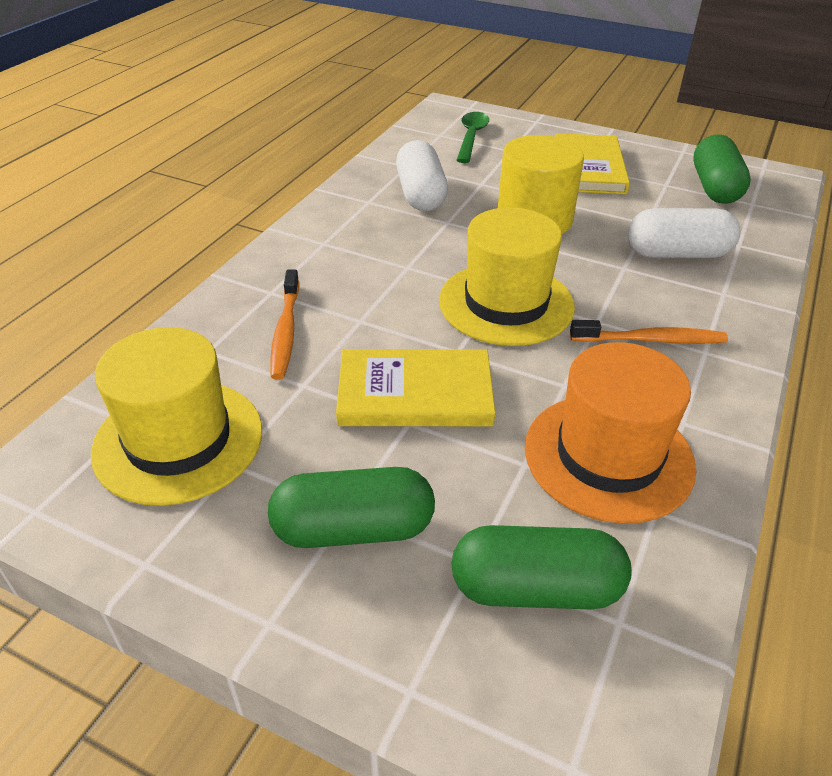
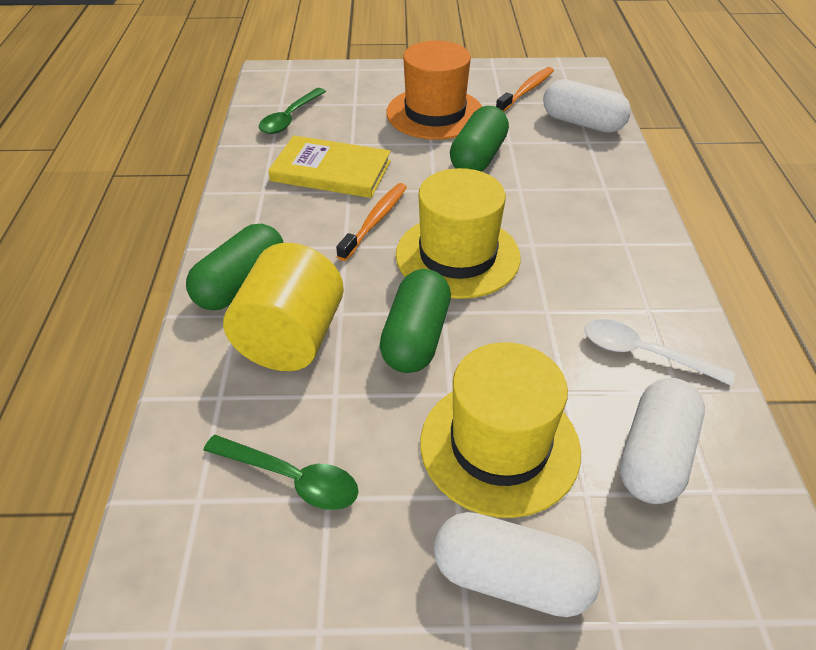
green spoon: [456,112,489,163] = 1 -> [203,435,358,510] [259,88,326,134] = 2
white capsule: [396,140,448,211] [628,208,740,258] = 2 -> [434,512,601,617] [543,79,631,133] [620,378,705,504] = 3
white spoon: none = 0 -> [584,319,735,386] = 1
yellow book: [336,349,495,426] [555,133,630,194] = 2 -> [268,136,391,198] = 1

